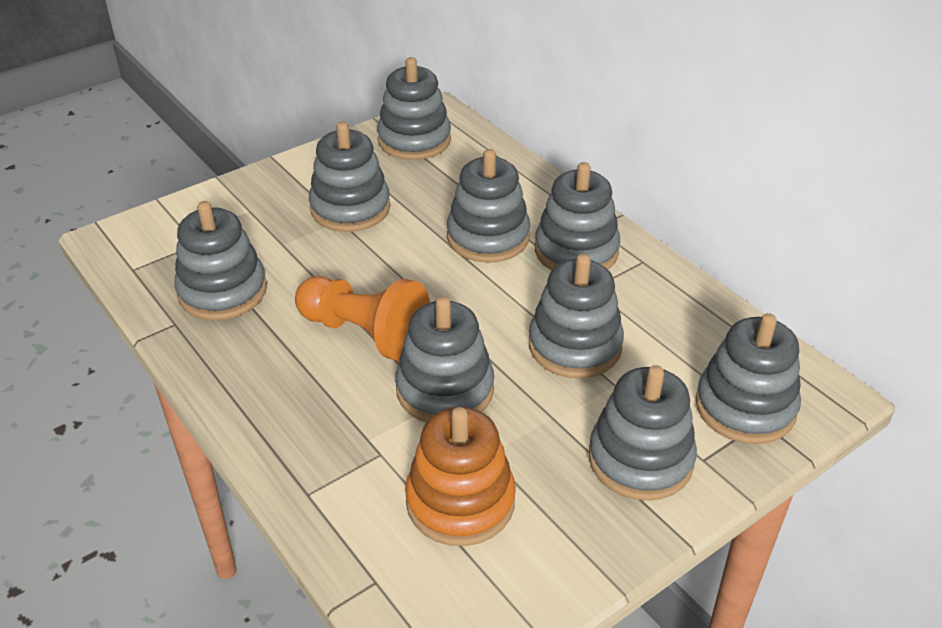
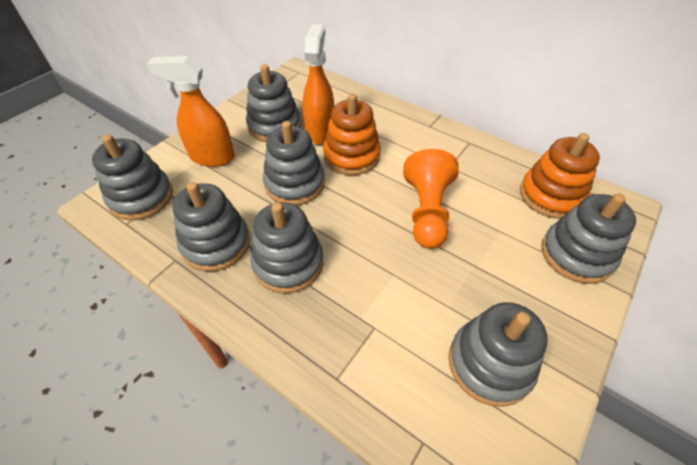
grey stacking toy: [174,201,267,320] [309,121,390,232] [377,57,451,160] [395,296,494,422] [447,149,530,263] [529,254,624,378] [535,162,620,271] [589,365,697,501] [695,313,801,444] = 9 -> [92,135,173,221] [173,182,250,272] [246,64,301,142] [250,202,324,293] [263,121,325,205] [449,302,548,407] [541,193,636,284] = 7
orange spray bottle: none = 0 -> [147,56,235,167] [302,24,334,145] = 2
orange stacking toy: [405,407,516,546] = 1 -> [323,94,381,175] [520,133,600,219] = 2

